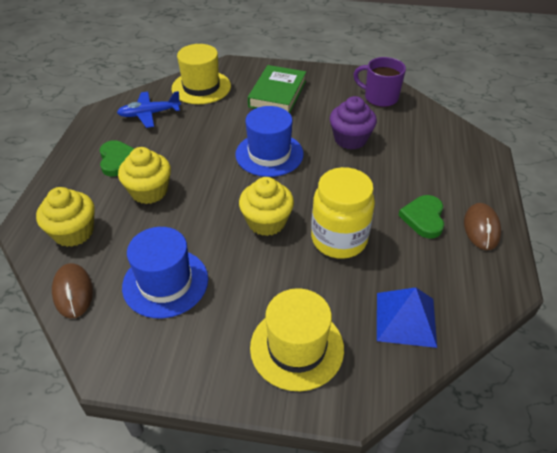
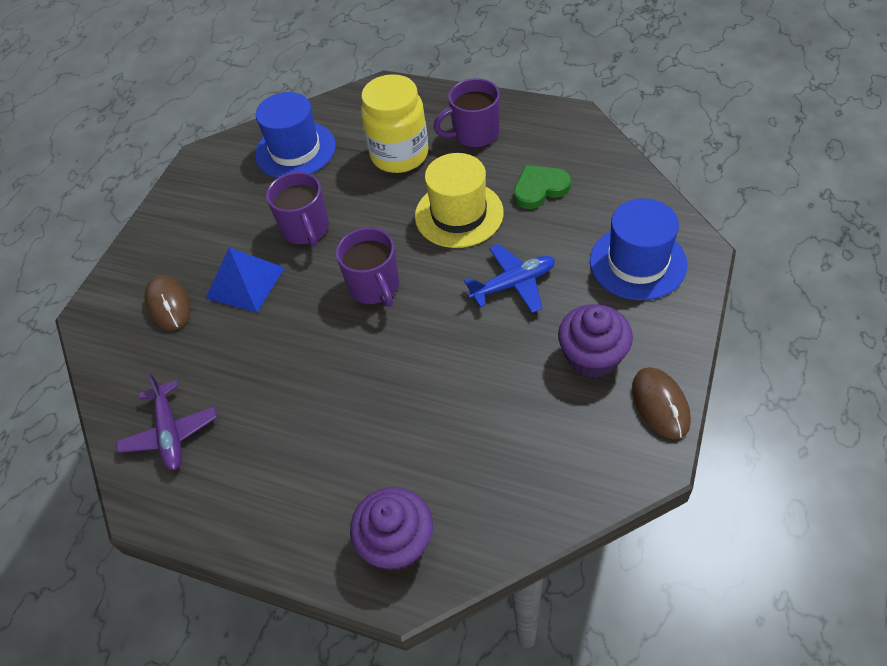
green book: [248,65,306,113] = 1 -> none = 0
green heart: [100,140,134,177] [398,195,444,238] = 2 -> [514,165,571,209] = 1
purple cupcake: [330,96,377,150] = 1 -> [350,487,433,571] [558,304,633,378] = 2
purple mug: [353,57,406,107] = 1 -> [266,172,329,247] [336,227,399,307] [433,78,500,148] = 3
purple plane: none = 0 -> [116,372,217,470] = 1
yellow cupcake: [36,187,95,247] [118,147,171,204] [239,177,294,236] = 3 -> none = 0
yellow hat: [172,44,231,104] [250,288,344,391] = 2 -> [415,153,504,248] = 1

